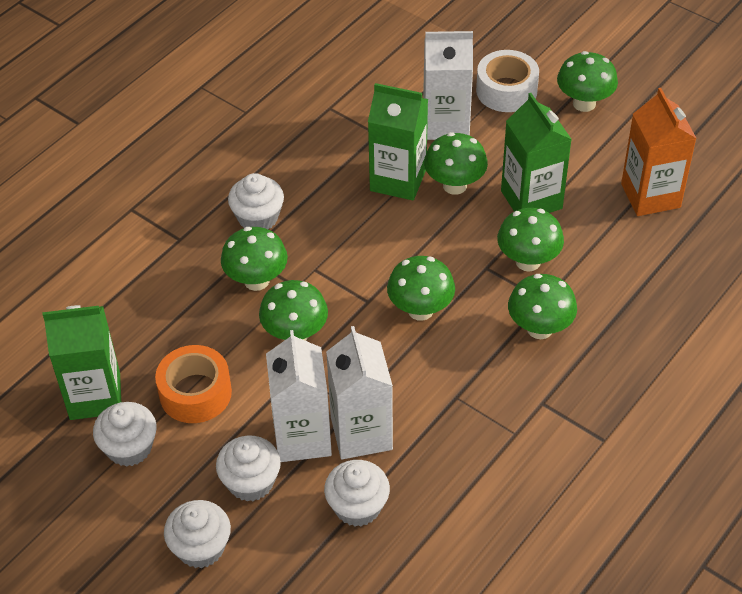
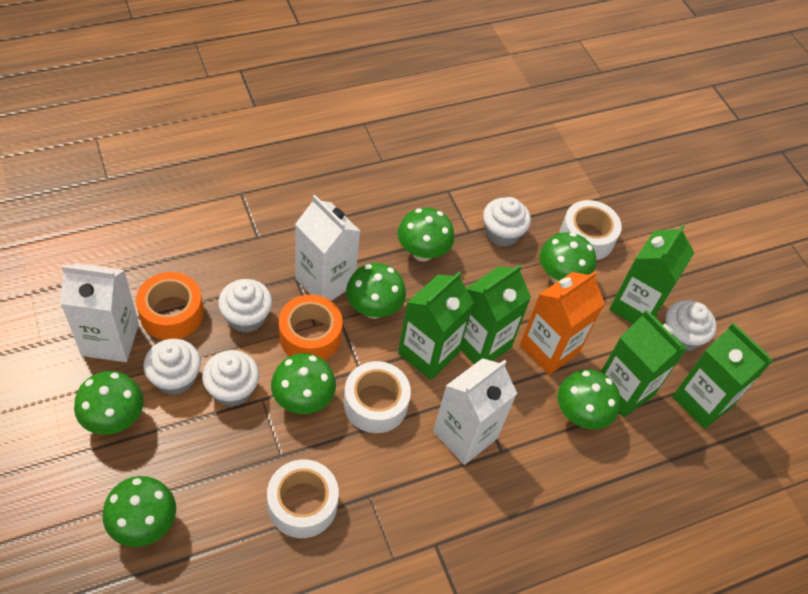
green carton: [43,305,121,420] [368,83,428,200] [501,93,572,213] = 3 -> [398,272,474,380] [460,265,531,364] [601,310,687,417] [609,225,694,324] [672,323,772,429] = 5
orange tape: [155,345,232,423] = 1 -> [136,272,204,340] [279,295,343,360] = 2
white tape: [476,50,539,112] = 1 -> [267,459,339,538] [344,361,411,433] [560,200,622,260] = 3

